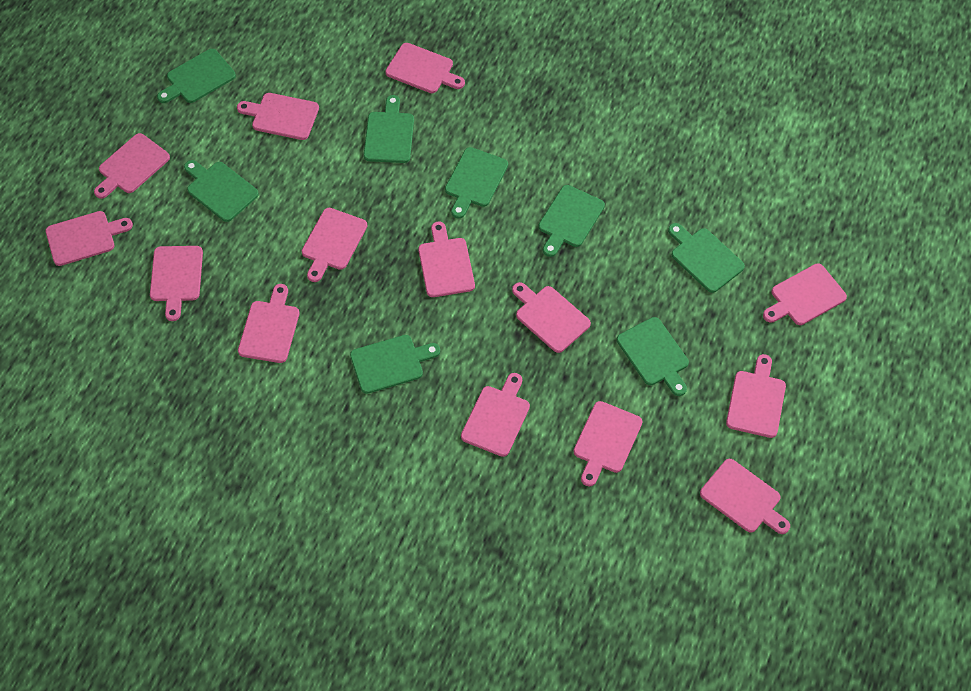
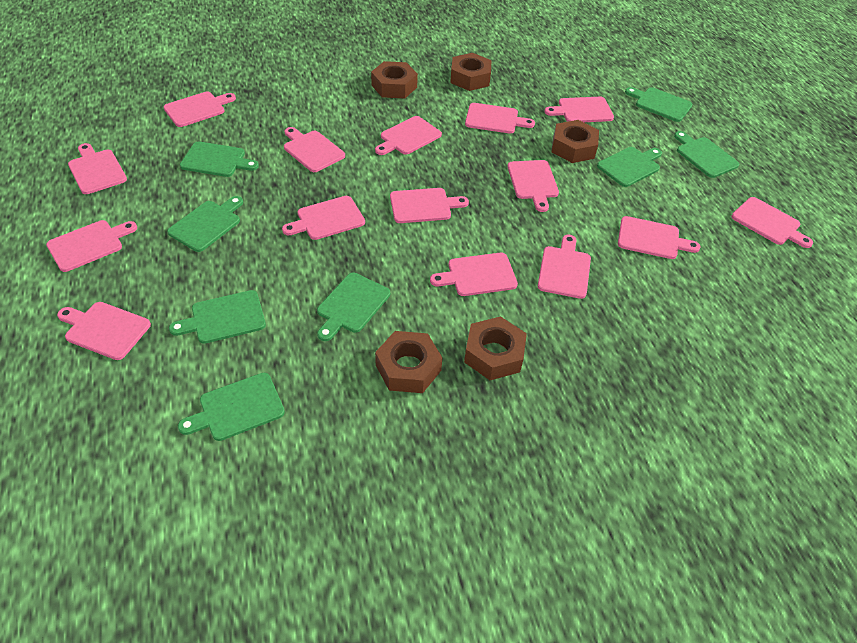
brown nut: none = 0 -> [371,61,418,98] [375,331,443,393] [450,53,492,91] [464,316,527,380] [551,120,599,163] = 5
pink cutting board: [46,211,133,266] [94,133,170,199] [150,246,203,321] [237,93,319,140] [238,284,300,363] [302,208,367,282] [385,43,465,93] [418,222,475,297] [461,373,530,457] [512,282,591,353] [573,401,642,486] [700,459,790,534] [726,354,786,438] [763,263,847,325] = 14 -> [46,220,137,272] [57,302,151,360] [68,143,127,194] [164,92,236,127] [282,196,365,240] [284,127,345,172] [375,116,442,155] [390,188,469,223] [430,253,518,296] [465,103,535,133] [507,160,559,212] [538,235,591,299] [544,97,614,122] [618,216,700,259] [731,197,813,248] = 15

